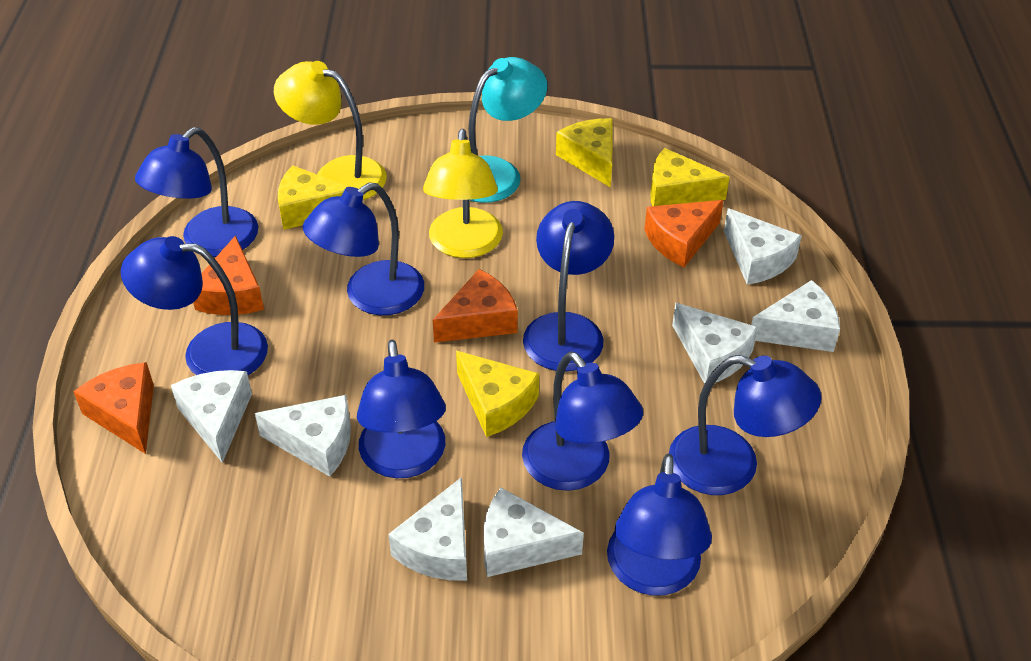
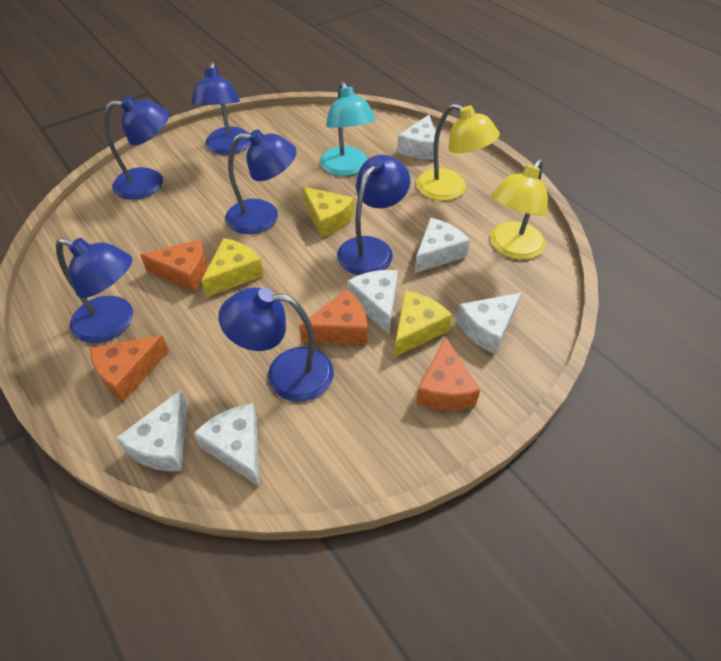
blue lamp: [121,236,268,375] [135,128,258,257] [303,183,424,315] [357,339,446,478] [522,351,643,491] [523,201,614,372] [607,454,712,596] [669,355,821,495] = 8 -> [56,238,133,343] [104,96,169,200] [191,62,251,155] [218,287,334,402] [225,130,297,234] [337,155,410,275] = 6
white cheese: [171,370,252,463] [255,395,351,477] [388,477,467,581] [484,487,584,577] [672,303,758,384] [724,208,802,285] [751,280,840,352] = 7 -> [116,390,188,471] [194,403,259,486] [347,270,398,334] [397,115,439,160] [415,218,470,273] [456,293,521,354] = 6
yellow cheese: [278,165,349,230] [456,351,539,437] [556,118,613,188] [650,148,730,206] = 4 -> [201,238,264,298] [302,186,354,237] [394,291,452,357] = 3

